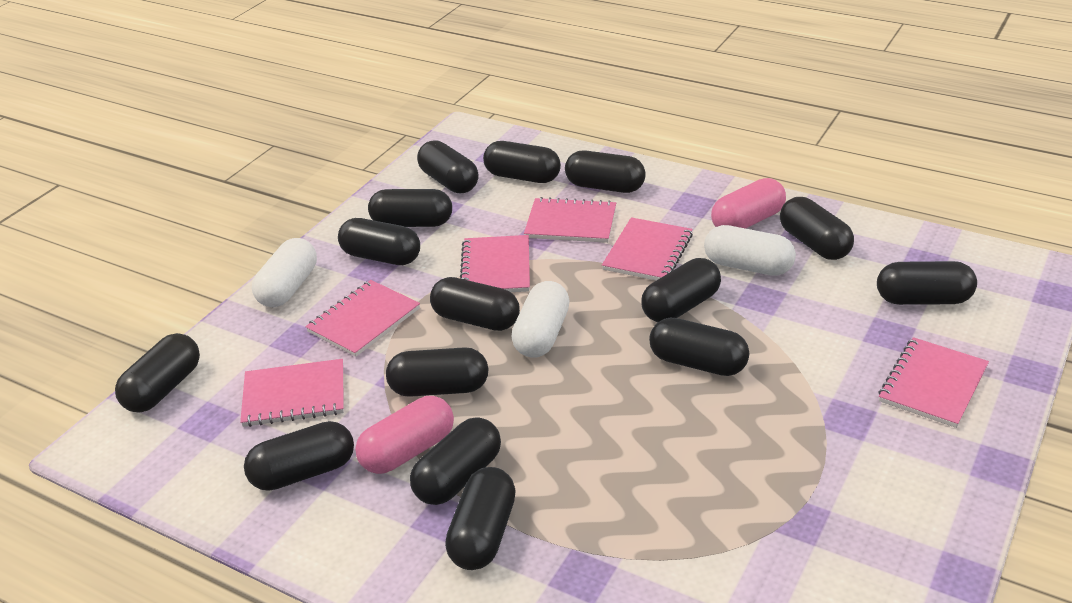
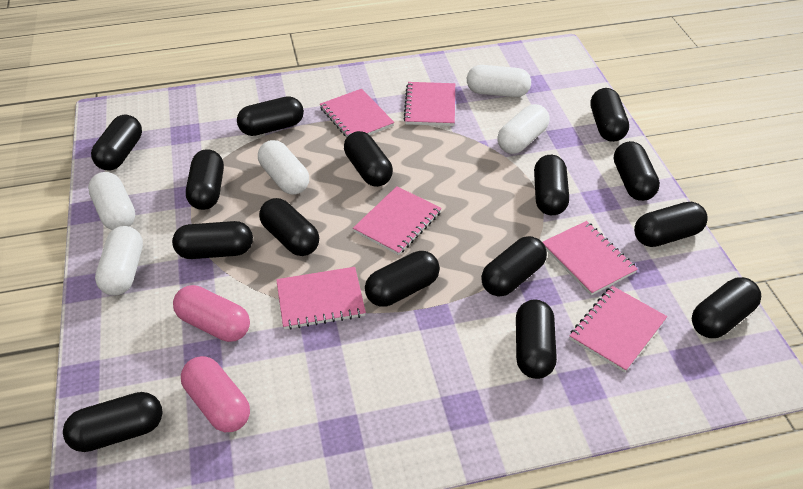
white capsule: [252,238,317,307] [511,281,570,358] [704,225,796,276] = 3 -> [88,172,135,230] [95,226,143,296] [258,140,309,195] [467,65,531,97] [497,104,550,154] = 5

